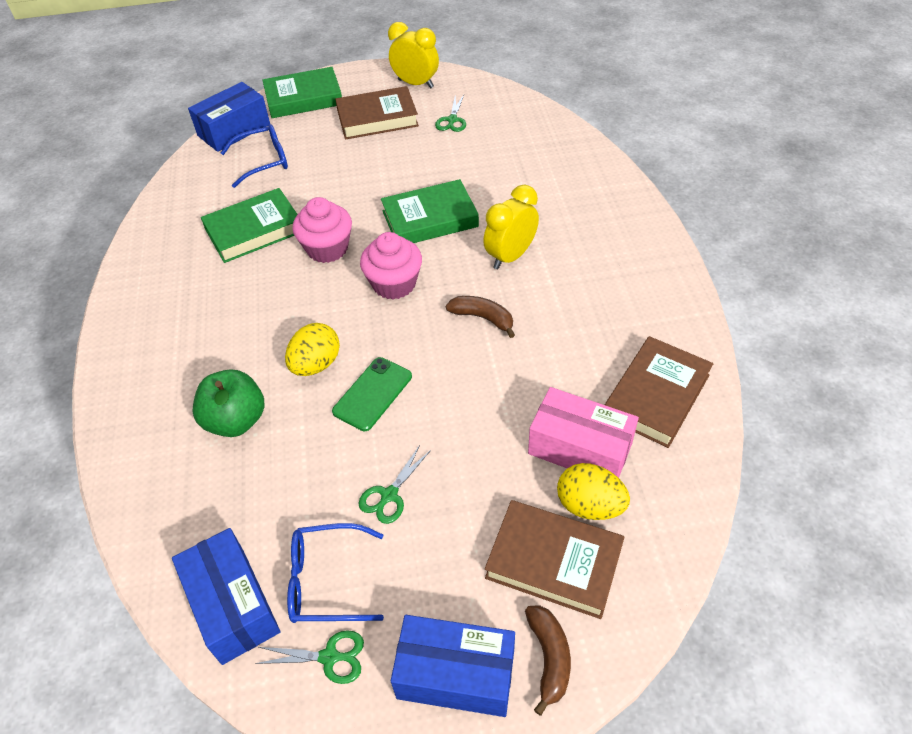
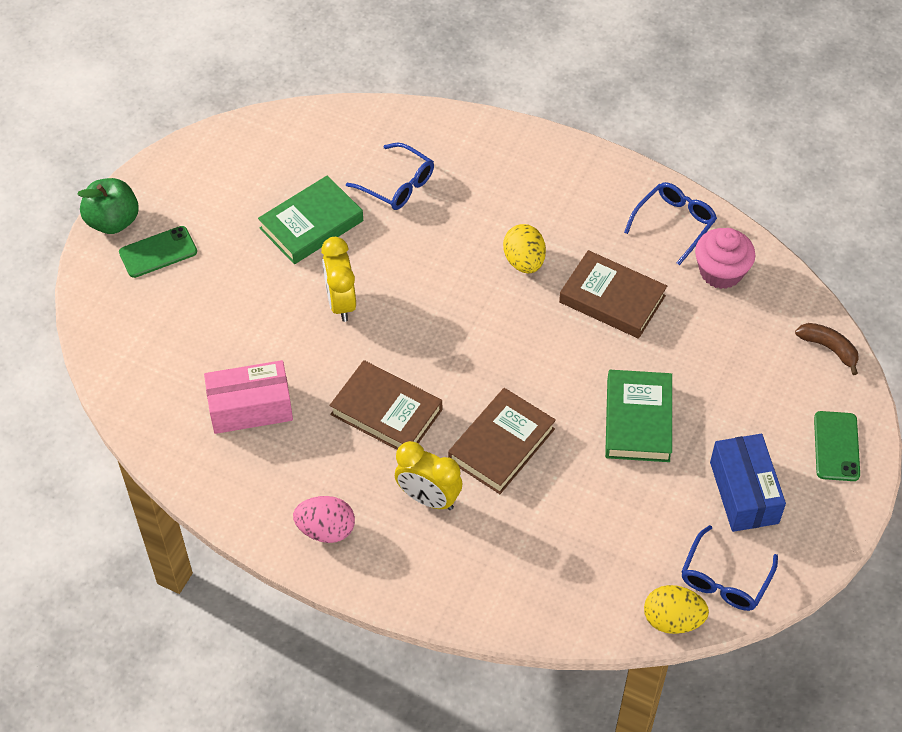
blue box: [172,528,280,665] [188,82,270,152] [391,615,515,717] = 3 -> [710,434,786,532] = 1
blue glasses: [221,124,288,188] [287,523,384,623] = 2 -> [346,143,434,210] [624,182,717,265] [681,525,778,611] = 3
brown banana: [446,296,515,338] [525,605,571,716] = 2 -> [795,323,859,375] = 1
green book: [201,188,298,263] [263,67,342,118] [381,179,479,243] = 3 -> [258,176,363,264] [605,370,672,462] = 2
green phone: [332,357,412,431] = 1 -> [119,226,197,278] [814,411,860,481] = 2
green scissors: [255,630,364,684] [359,445,431,524] [435,95,466,132] = 3 -> none = 0
pink cupcake: [292,197,352,263] [360,232,422,300] = 2 -> [695,228,755,289] = 1
pink egg: none = 0 -> [293,496,355,543] = 1

